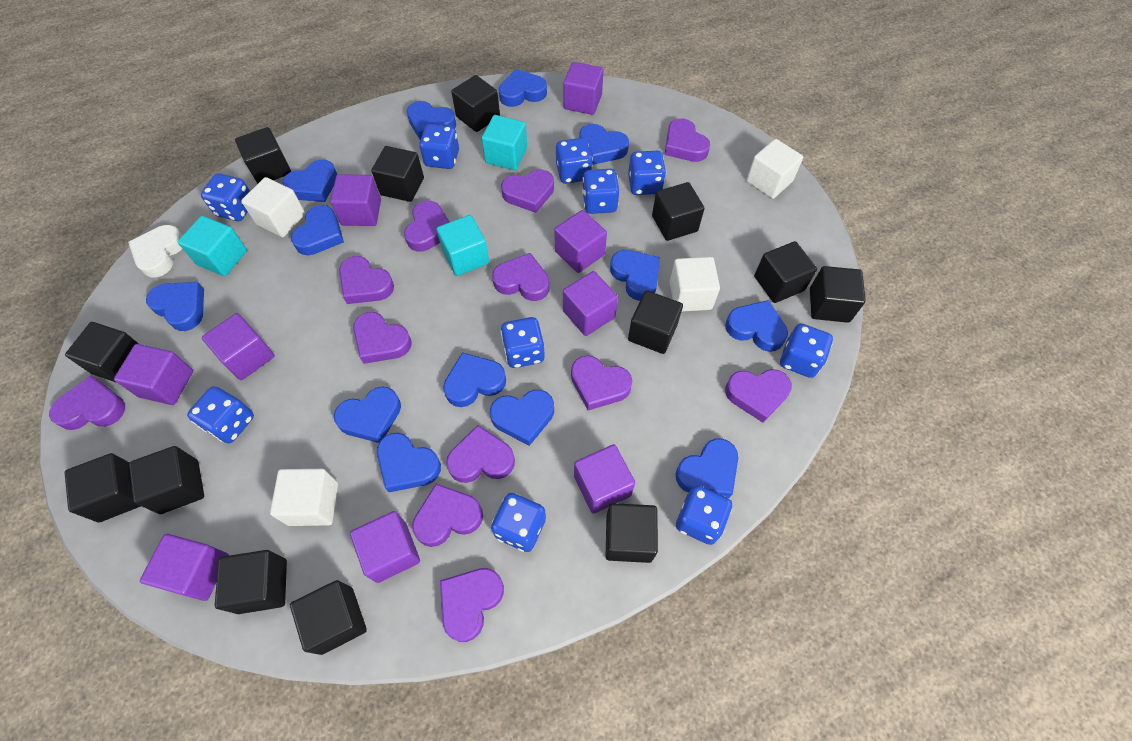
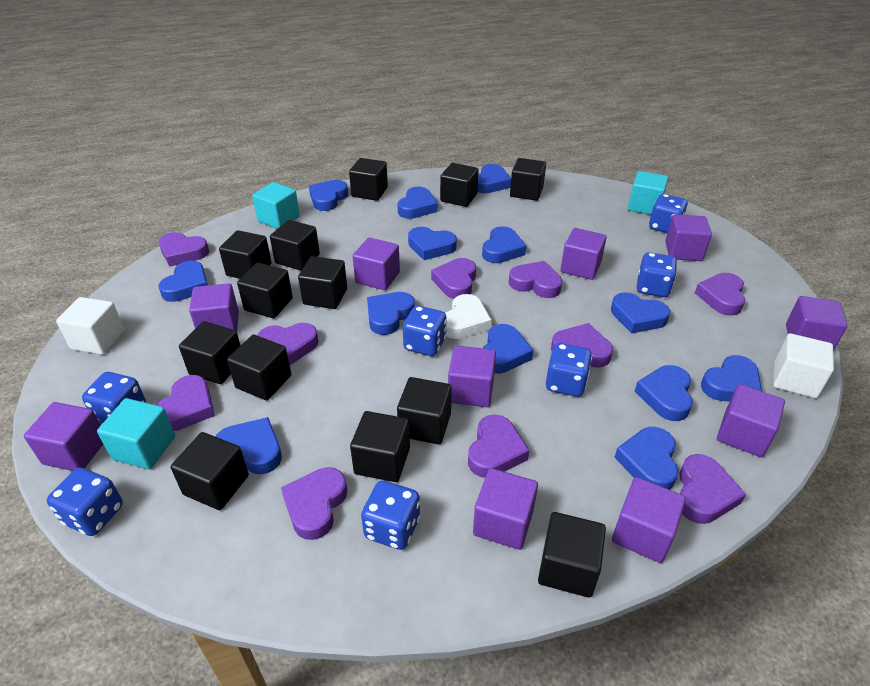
blue dice: [187,386,254,443] [201,173,250,221] [419,124,459,169] [491,493,546,552] [501,317,545,368] [556,138,593,184] [582,169,619,214] [628,151,666,195] [676,485,732,545] [780,323,833,378] = 10 -> [47,468,123,536] [82,372,146,424] [361,480,420,550] [403,306,447,356] [546,343,592,397] [637,252,677,297] [649,194,688,233] = 7
purple cube: [114,344,193,405] [140,534,229,601] [202,313,275,380] [330,174,381,226] [350,511,420,583] [554,210,607,273] [563,271,618,336] [564,62,604,115] [574,444,635,514] = 9 -> [24,402,103,471] [189,283,239,332] [353,237,400,290] [448,346,496,407] [473,468,538,550] [560,228,607,280] [612,477,686,563] [665,214,712,261] [717,384,785,457] [786,296,847,351] = 10
purple heart: [49,375,125,430] [339,256,394,304] [353,312,412,364] [404,201,449,252] [412,484,483,547] [440,568,504,642] [446,425,515,483] [492,253,550,301] [501,170,554,213] [571,355,632,410] [665,118,710,162] [725,369,792,423] = 12 -> [156,375,215,431] [159,232,209,267] [257,323,318,365] [281,467,347,540] [431,258,476,299] [468,415,530,478] [509,261,562,298] [551,323,613,368] [679,454,746,524] [695,273,745,316] = 10
white cube: [241,177,305,237] [270,469,338,526] [670,257,720,311] [746,139,803,199] = 4 -> [56,297,125,355] [773,333,834,398] = 2

